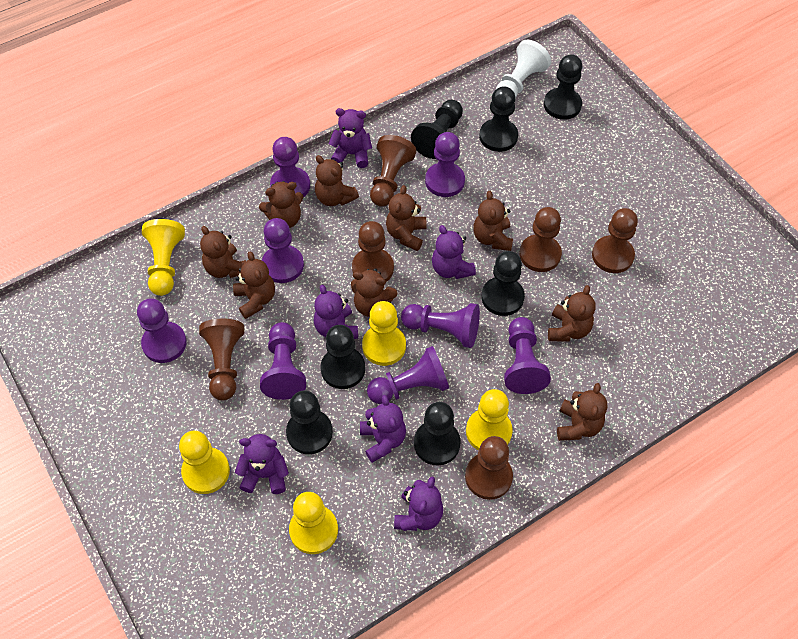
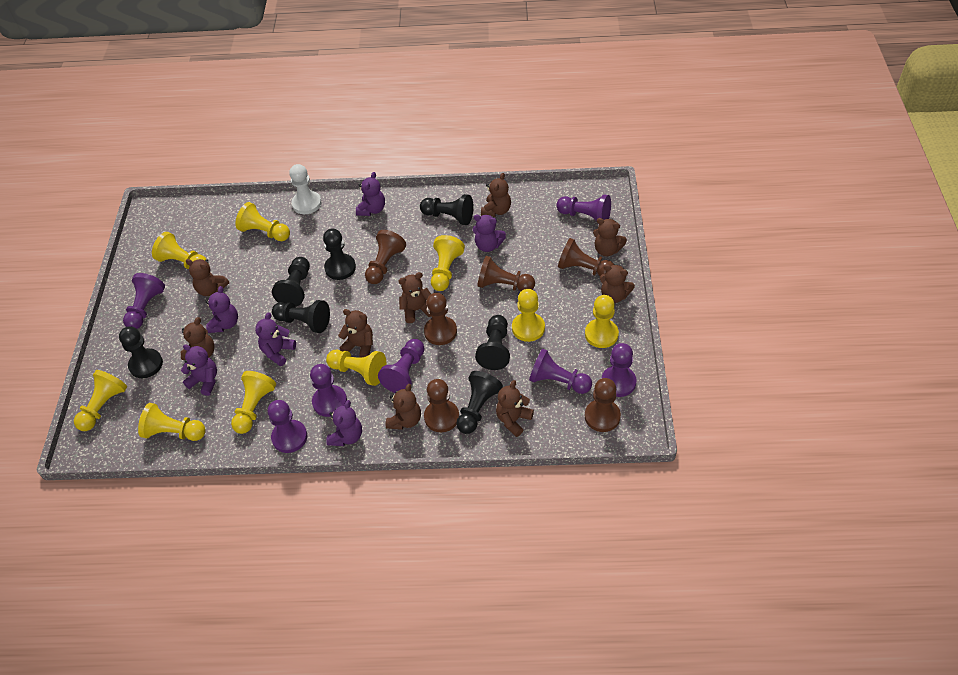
purple pawn: [137,298,187,363] [260,322,306,400] [262,218,304,283] [270,137,310,197] [367,346,449,404] [401,303,480,348] [425,132,465,197] [504,317,551,394] = 8 -> [123,273,165,329] [268,400,307,453] [310,364,347,417] [378,339,425,393] [529,348,592,394] [556,195,611,221] [602,343,637,397] = 7
yellow pawn: [142,219,185,296] [179,431,230,494] [289,492,338,554] [362,301,406,366] [466,389,513,450] = 5 -> [74,370,127,431] [138,403,206,441] [152,232,207,269] [231,371,276,434] [235,202,290,241] [326,350,386,386] [431,235,465,291] [512,289,545,342] [585,295,619,348] = 9

